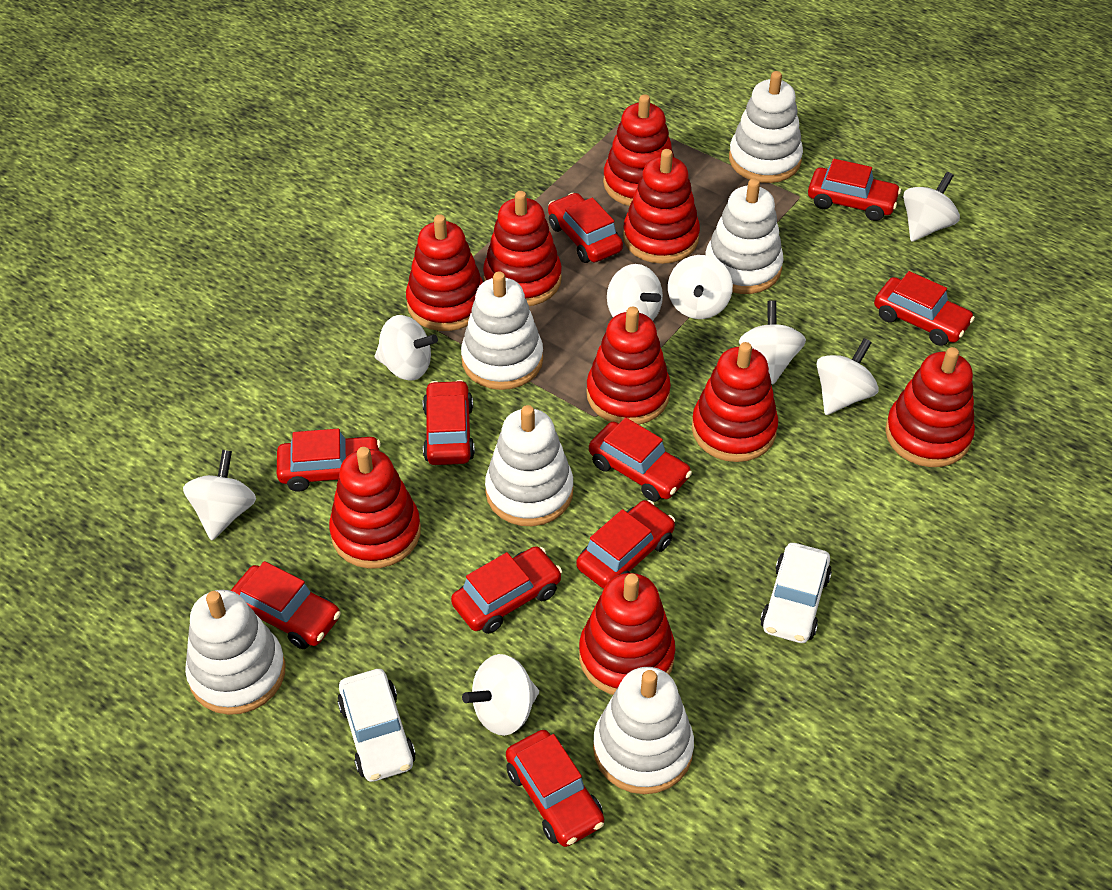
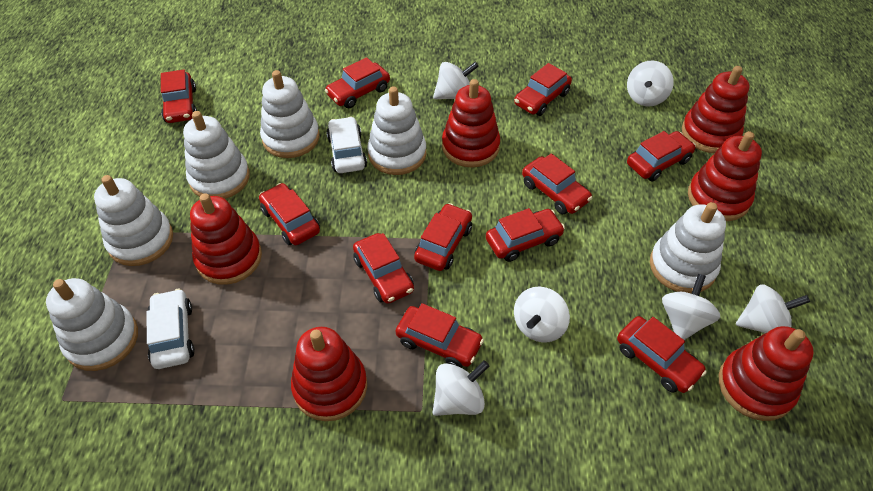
red car: [231,561,341,649] [277,429,381,492] [423,380,475,465] [451,546,562,634] [506,730,604,847] [548,193,623,263] [576,500,675,589] [589,417,692,502] [808,159,901,221] [874,271,975,346] = 10 -> [161,70,197,123] [259,183,320,245] [325,57,390,108] [353,233,414,304] [396,303,484,368] [414,203,472,271] [486,208,565,262] [514,63,572,116] [522,153,592,214] [617,316,707,393] [627,131,696,181] = 11
red stacking toy: [329,447,421,569] [406,214,483,331] [483,191,562,306] [579,573,675,695] [586,307,671,425] [603,94,674,206] [623,149,700,264] [692,342,778,462] [885,347,975,467] = 9 -> [190,193,262,285] [291,327,367,421] [442,79,500,168] [682,66,749,153] [688,131,762,221] [719,326,814,421] = 6
white spinning top: [183,450,256,540] [375,315,438,381] [462,654,539,736] [607,264,663,321] [668,255,733,319] [739,301,806,384] [816,338,879,415] [903,172,960,242] = 8 -> [433,62,479,99] [433,360,489,416] [514,287,570,343] [627,61,674,106] [662,274,720,340] [736,284,810,333] = 6

